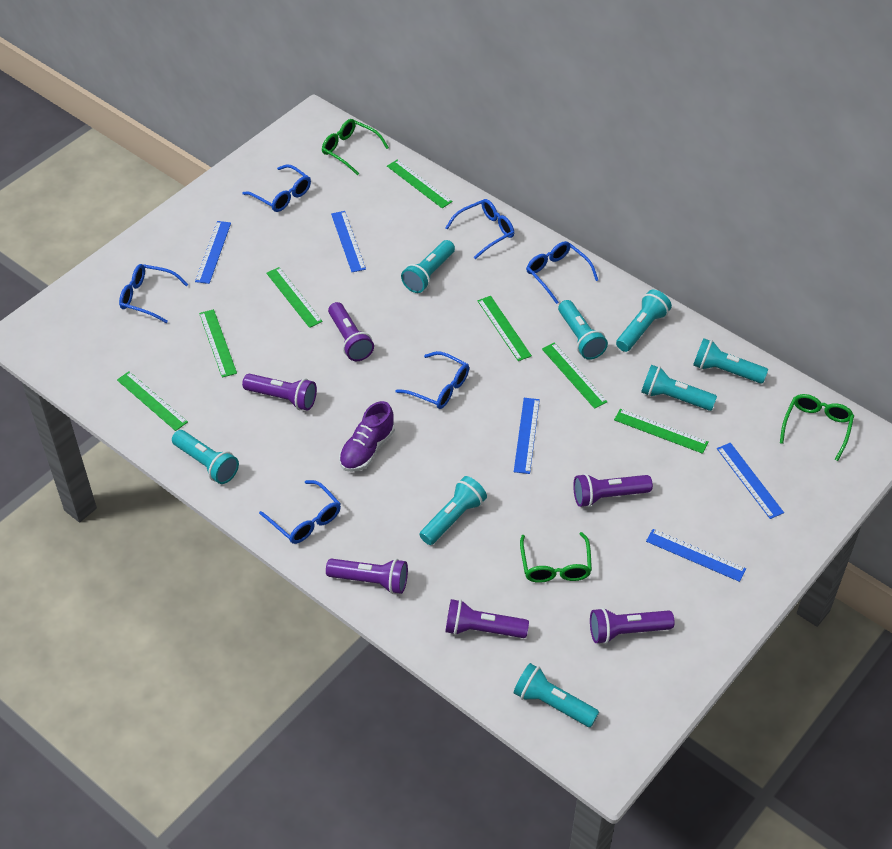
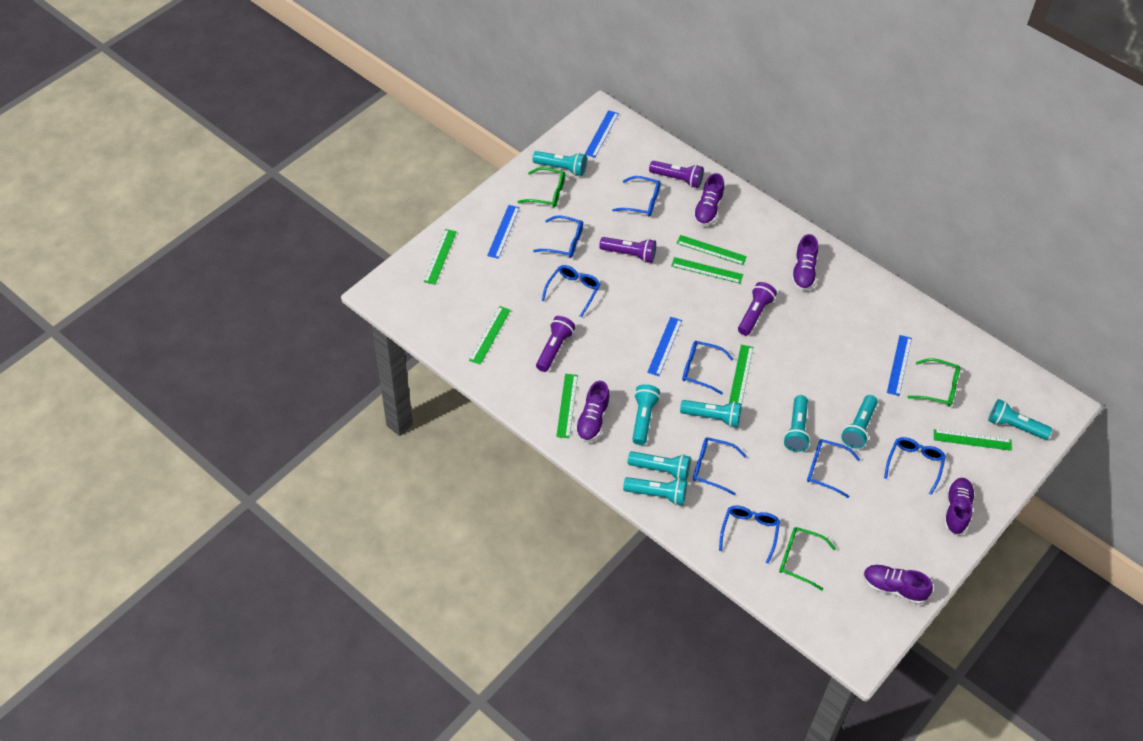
blue glasses: [119,264,188,323] [242,164,311,212] [259,480,341,544] [395,351,469,409] [445,199,514,259] [526,241,598,304] = 6 -> [533,215,583,258] [542,265,601,318] [612,176,661,217] [682,341,734,395] [693,437,746,495] [719,506,780,564] [807,439,860,498] [884,437,946,495] = 8
blue ruler: [195,221,231,284] [331,211,366,272] [514,398,540,474] [646,529,746,582] [717,443,784,519] = 5 -> [487,205,520,259] [585,110,619,158] [647,317,682,376] [887,335,912,396] = 4
purple flashlight: [242,374,317,411] [326,559,408,594] [328,302,374,361] [445,599,529,638] [573,473,653,507] [590,608,675,644] = 6 -> [536,316,575,372] [599,237,656,263] [649,161,704,188] [738,282,777,336] = 4
purple shoe: [339,401,395,472] = 1 -> [575,381,610,442] [693,173,724,226] [791,234,818,291] [863,565,933,605] [944,478,975,535] = 5

